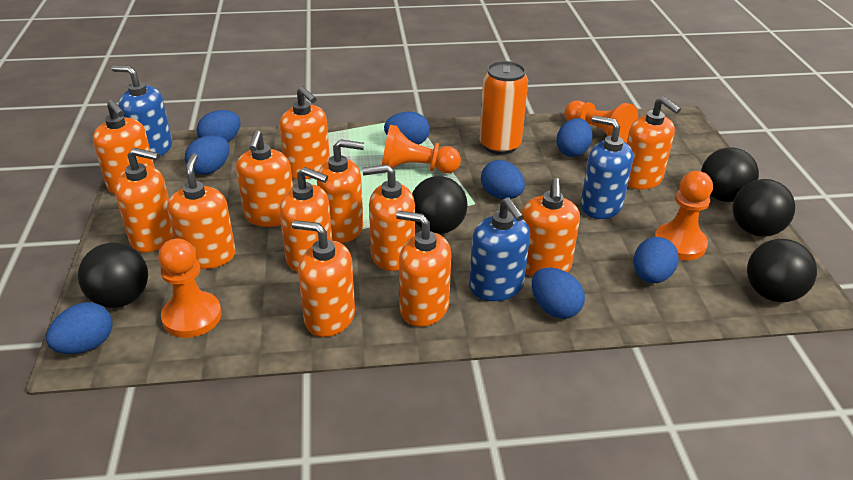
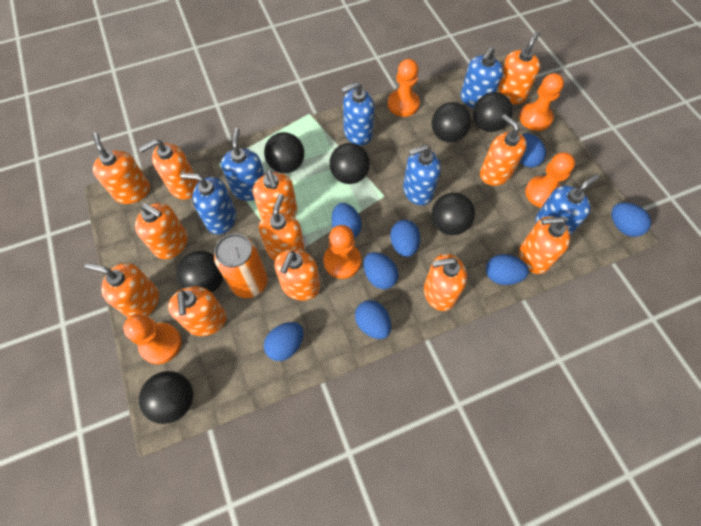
black ball: [78,243,148,308] [412,176,467,234] [701,147,759,202] [733,179,795,237] [747,239,817,302] = 5 -> [139,371,193,424] [176,251,223,293] [264,132,304,173] [329,143,370,184] [431,192,475,235] [432,102,471,142] [473,92,513,132] = 7
blue soap dispenser: [112,65,172,157] [469,197,530,301] [581,115,633,219] = 3 -> [180,173,236,235] [221,128,265,201] [341,82,374,145] [403,144,441,205] [461,46,503,108] [535,174,600,236] = 6
orange pawn: [158,239,222,338] [382,125,461,173] [565,101,638,143] [655,171,713,260] = 4 -> [123,314,182,364] [323,225,361,279] [388,59,420,117] [519,73,564,131] [525,152,575,208] = 5

